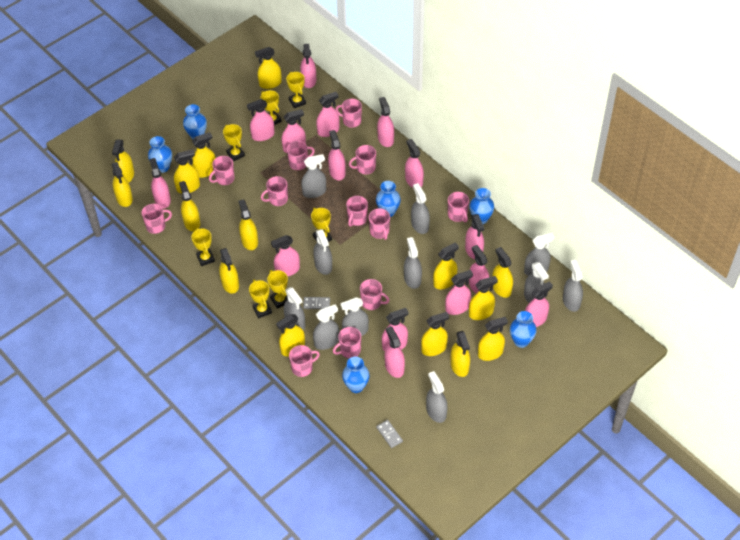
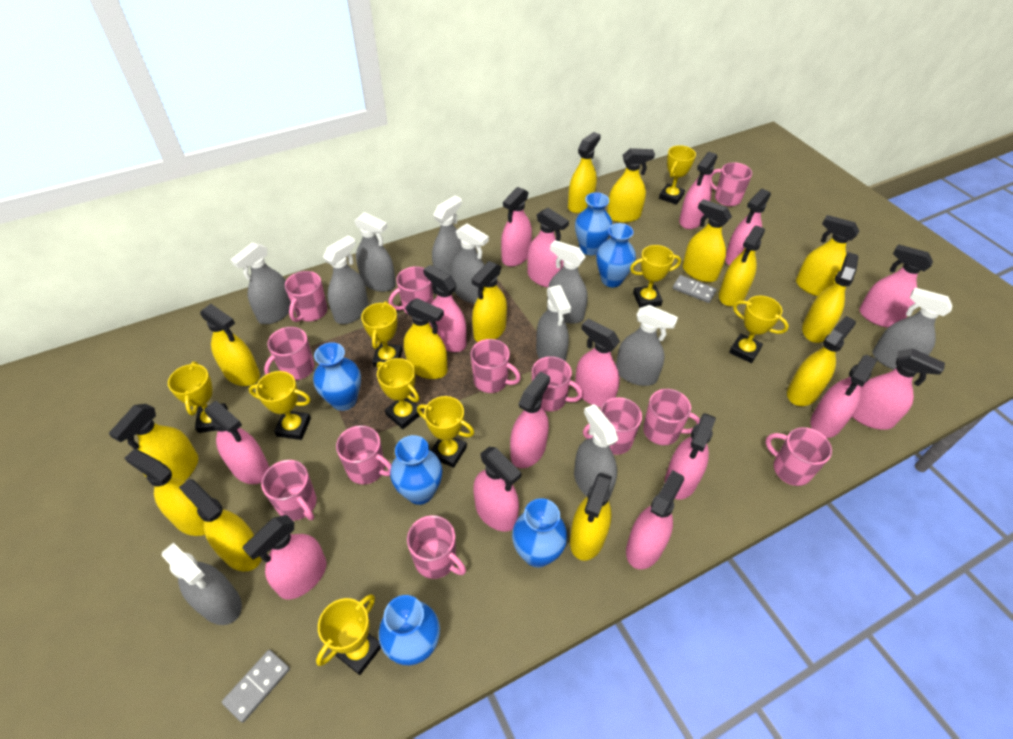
yellow spray bottle: [112,139,134,183] [112,162,133,207] [174,149,200,193] [179,181,200,232] [192,132,216,178] [219,248,239,294] [239,199,258,250] [255,47,282,89] [276,314,305,356] [421,312,449,356] [433,242,459,289] [450,331,470,377] [469,276,498,320] [478,317,508,361] [492,247,513,298] = 15 -> [108,404,198,481] [124,449,205,536] [179,479,262,571] [200,304,260,386] [404,298,447,379] [472,261,507,342] [568,132,601,213] [570,473,612,561] [607,148,655,223] [683,199,732,282] [719,225,765,306] [787,316,856,406] [796,215,859,296] [802,252,858,343] = 14
yellow trophy: [191,228,215,266] [223,124,245,161] [249,280,272,319] [261,90,281,125] [267,270,288,309] [286,72,306,108] [311,208,332,242] = 7 -> [168,362,228,433] [249,371,311,440] [316,594,381,675] [361,301,402,367] [377,358,422,429] [417,396,474,468] [630,245,681,308] [659,145,696,205] [729,296,789,363] = 9

